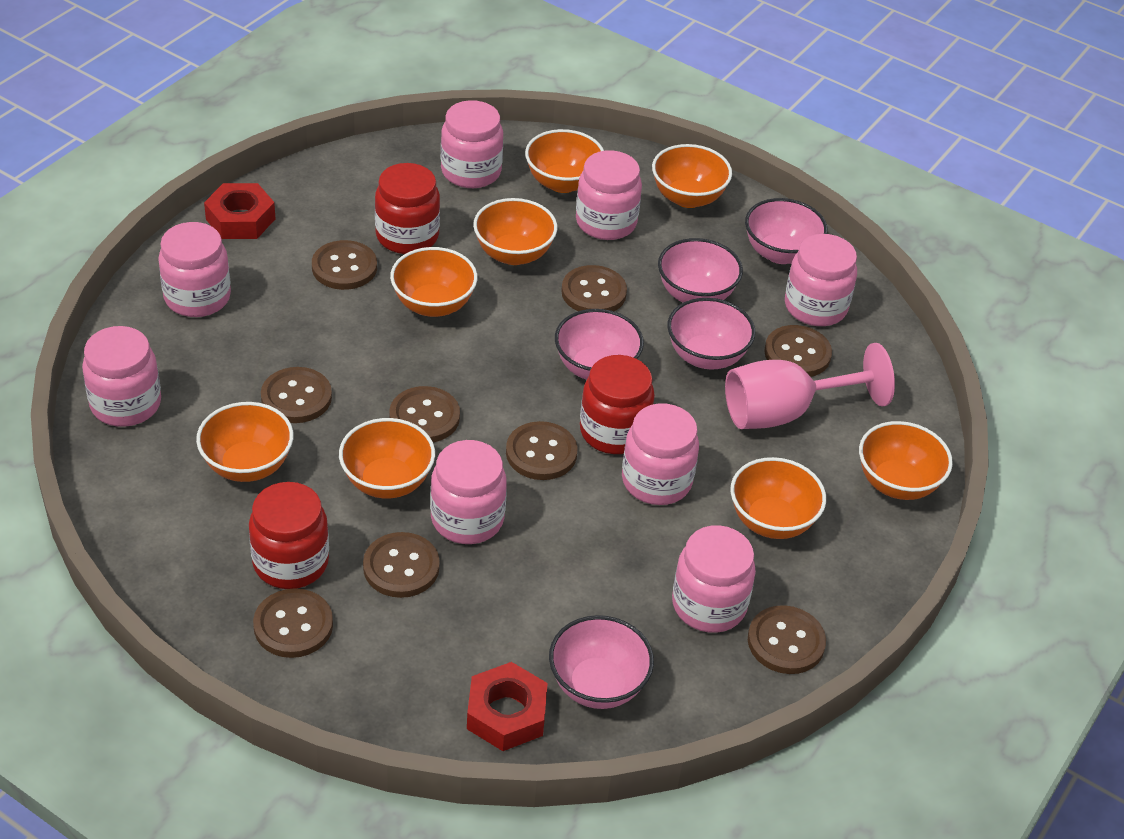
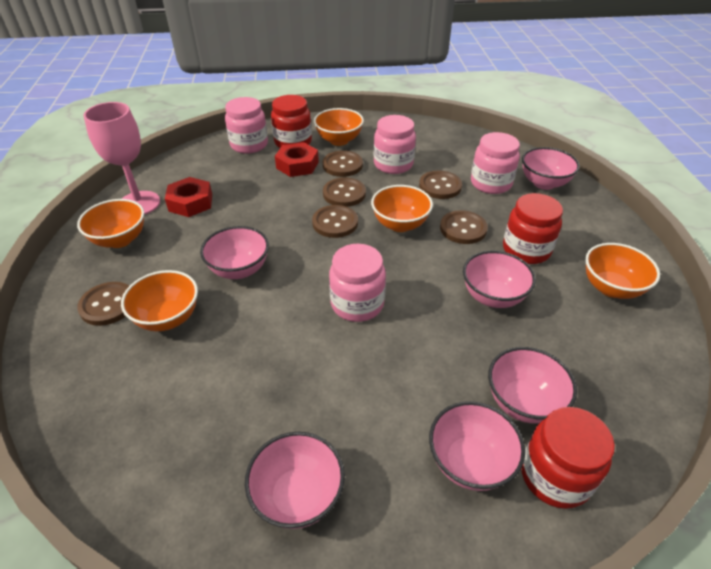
brown button: [253,588,333,658] [261,367,332,423] [312,240,377,290] [363,532,440,598] [389,386,460,442] [506,421,578,480] [561,265,627,311] [748,605,826,674] [764,325,832,377] = 9 -> [77,282,129,326] [312,205,358,238] [323,151,363,177] [323,177,366,207] [419,171,462,199] [440,210,488,244] = 6
orange bowl: [196,402,294,482] [339,418,435,499] [390,247,478,317] [473,198,557,265] [525,129,604,193] [652,144,732,208] [731,457,826,539] [859,421,953,500] = 8 -> [77,199,144,248] [121,270,198,331] [314,108,364,146] [371,185,433,232] [585,243,660,299] = 5
pink bowl: [549,615,654,709] [555,309,644,380] [658,238,743,303] [667,298,755,370] [745,198,828,264] = 5 -> [200,226,269,279] [245,432,345,529] [429,401,525,491] [463,251,536,308] [488,347,577,424] [522,147,580,190] = 6
pink jar: [82,326,161,427] [158,222,231,317] [430,440,507,544] [441,100,503,188] [576,150,642,240] [622,403,699,505] [672,525,756,633] [785,234,857,326] = 8 -> [225,97,268,154] [329,244,386,322] [374,115,416,174] [471,132,520,194] = 4

